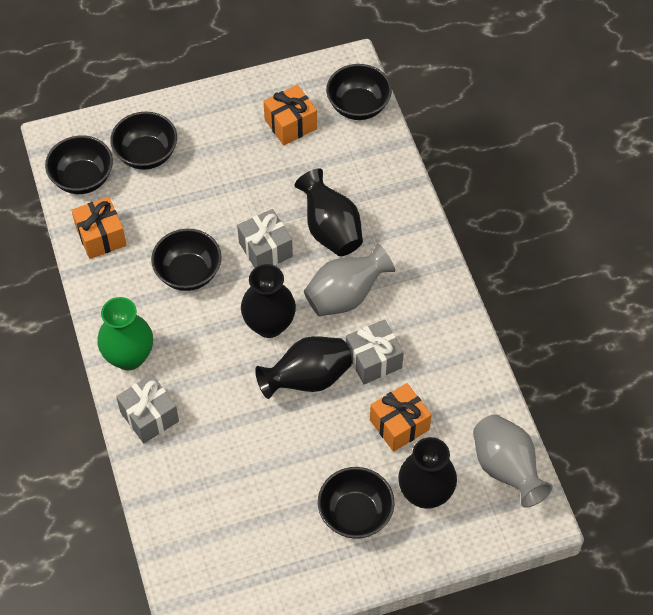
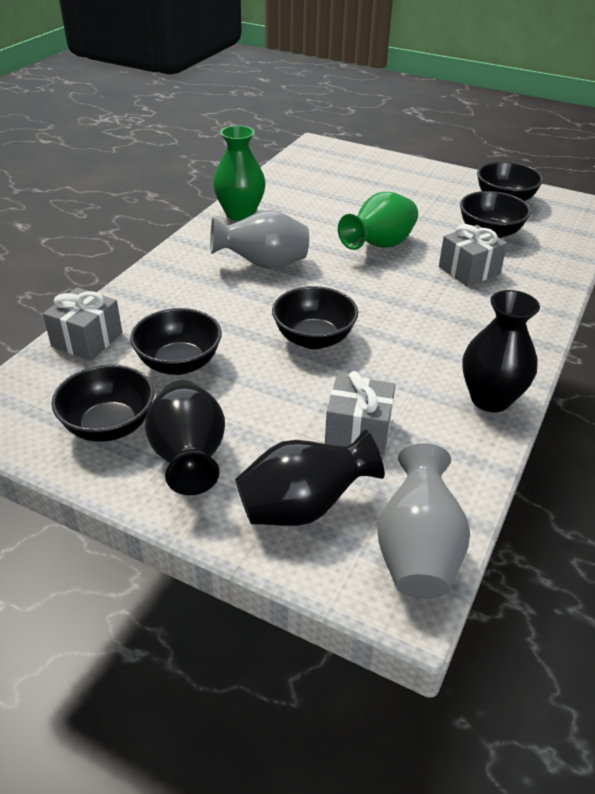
black vase: [241,264,296,338] [255,336,352,399] [294,169,363,256] [398,437,457,509] = 4 -> [145,380,225,495] [235,430,384,526] [462,290,540,412] = 3
green vase: [97,297,153,370] = 1 -> [213,125,266,221] [338,192,418,250] = 2
orange gift: [71,197,127,259] [264,85,317,145] [370,383,432,452] = 3 -> none = 0

